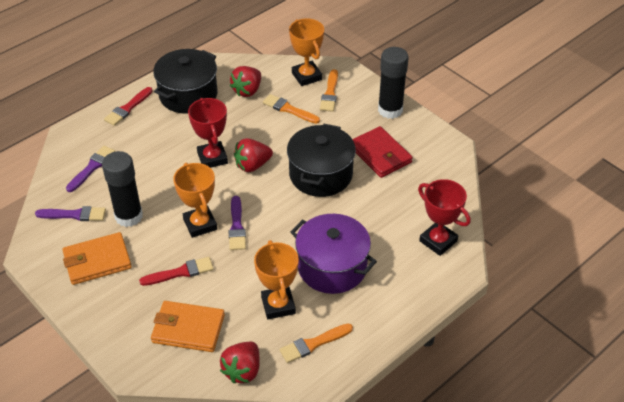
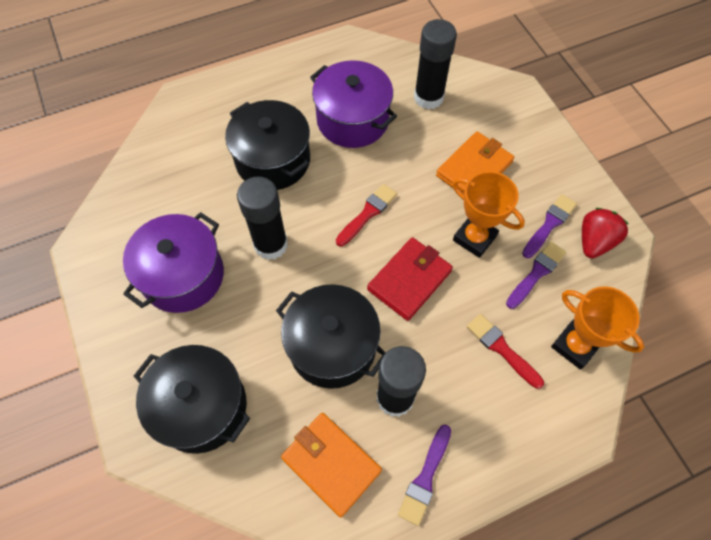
black glue stick: [102,151,143,227] [378,47,409,119] = 2 -> [237,176,288,260] [376,346,426,417] [414,19,457,110] = 3
black pot: [153,49,218,114] [287,124,356,197] = 2 -> [134,345,250,454] [225,100,310,190] [276,284,385,389] = 3
orange brush: [263,94,320,124] [279,323,353,363] [320,69,338,112] = 3 -> none = 0
orange trophy: [173,163,217,238] [254,240,299,319] [289,18,324,86] = 3 -> [453,171,525,258] [551,286,644,370] = 2
purple pot: [290,214,377,294] = 1 -> [123,212,224,313] [310,60,397,148] = 2
red strawberry: [220,342,260,383] [230,66,261,97] [234,138,273,172] = 3 -> [582,208,628,258] = 1
red trophy: [188,98,228,168] [418,179,471,256] = 2 -> none = 0

